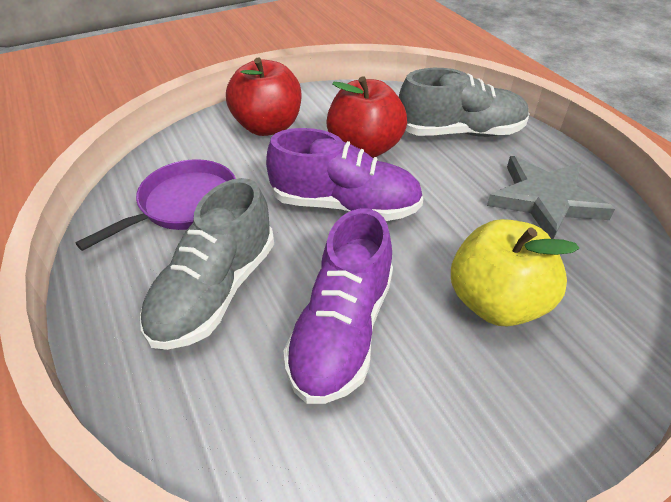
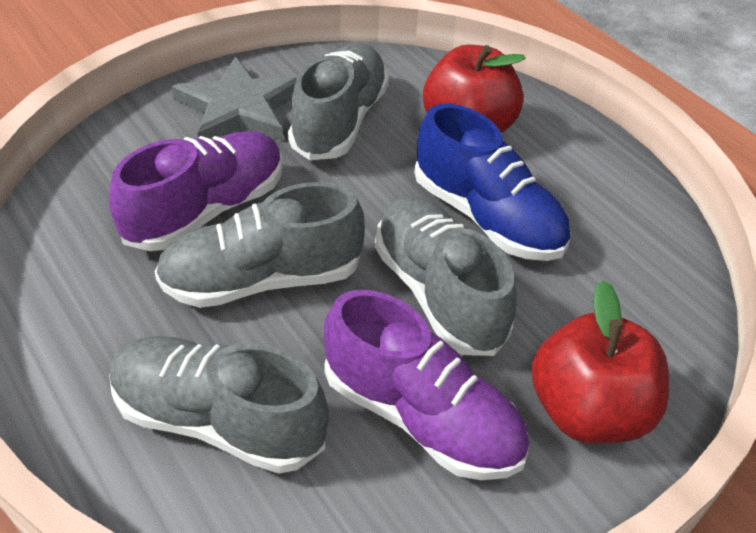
blue shoe: none = 0 -> [414,104,570,261] = 1
grey shoe: [140,178,274,350] [399,68,530,137] = 2 -> [109,336,329,474] [155,182,365,308] [288,43,389,160] [375,196,516,356] = 4
purple pan: [75,159,236,251] = 1 -> none = 0
yellow apple: [451,219,579,327] = 1 -> none = 0

